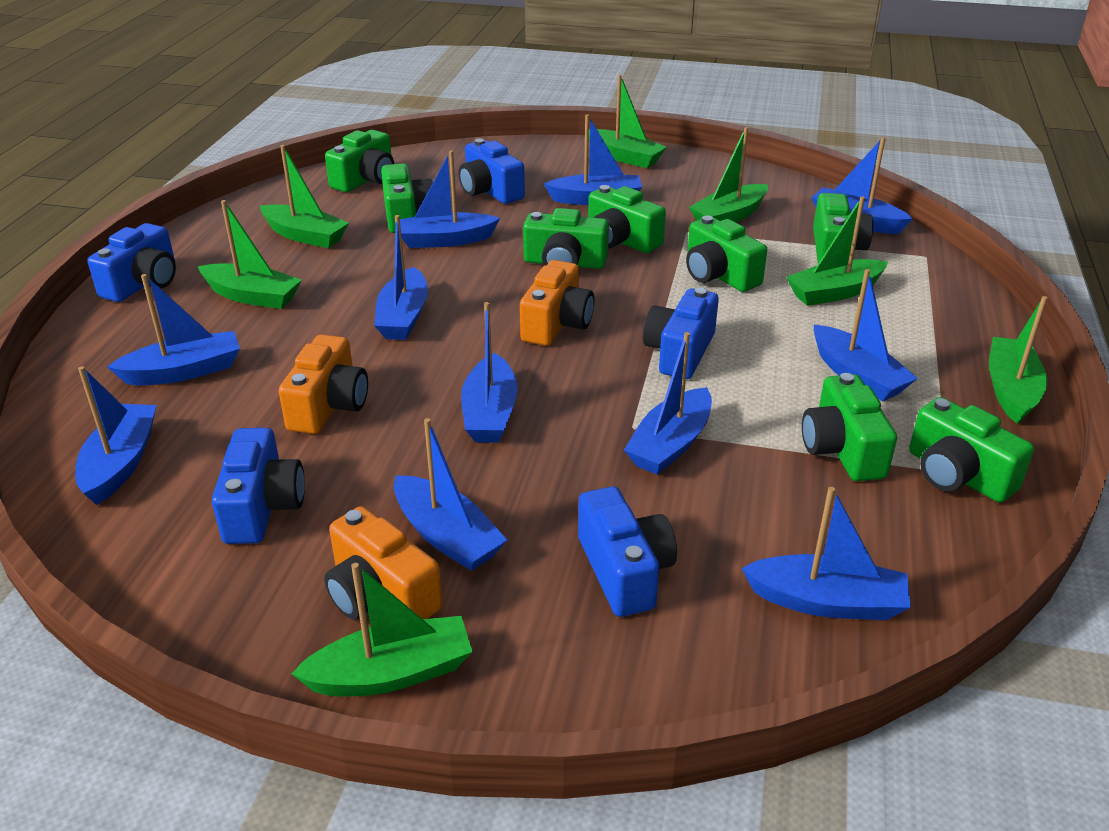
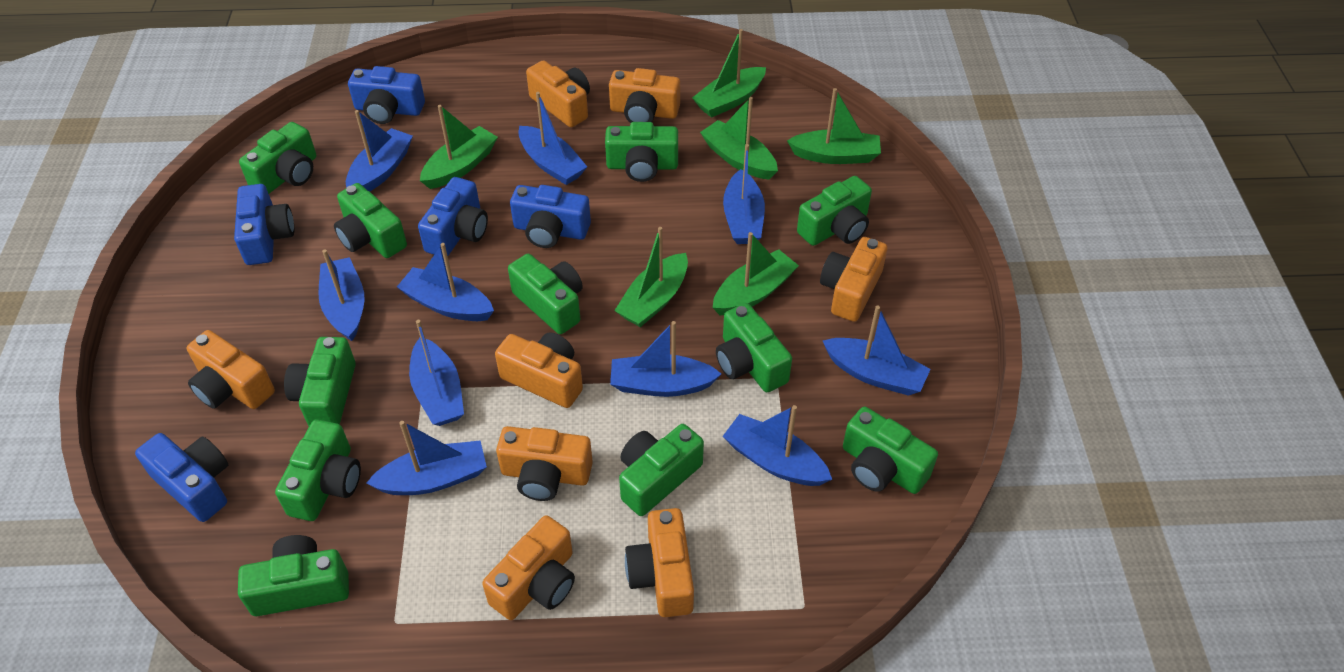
blue boat: [75,366,157,505] [107,274,240,385] [374,215,428,340] [394,418,507,571] [400,150,500,248] [461,302,518,443] [544,114,642,205] [624,332,712,475] [741,487,911,620] [811,137,913,234] [814,269,918,401] = 11 -> [318,249,365,341] [346,110,413,192] [366,421,487,495] [397,243,494,321] [409,320,464,426] [518,92,587,185] [610,321,721,397] [723,144,765,244] [723,405,832,486] [823,306,931,396] = 10
green boat: [198,200,302,309] [260,145,349,248] [291,563,473,696] [589,74,667,168] [689,127,768,222] [786,196,888,306] [989,296,1048,424] = 7 -> [420,105,498,189] [614,227,688,327] [692,29,766,118] [700,97,778,180] [713,232,799,315] [787,88,881,164] = 6
green camera: [325,130,394,192] [381,163,433,233] [523,208,609,269] [588,185,666,253] [686,216,767,292] [802,373,897,481] [813,193,873,263] [909,397,1034,503] = 8 -> [238,535,349,616] [239,122,316,194] [275,419,361,521] [284,337,356,426] [334,183,407,258] [508,254,583,334] [605,122,678,182] [619,424,704,516] [716,303,792,392] [797,176,872,246] [843,407,938,494] = 11
orange camera: [279,334,368,434] [324,506,443,620] [520,260,594,346] = 3 -> [187,330,275,409] [482,515,575,620] [495,332,583,408] [496,426,593,501] [526,60,590,127] [609,68,680,123] [625,508,694,617] [820,237,888,322] = 8

